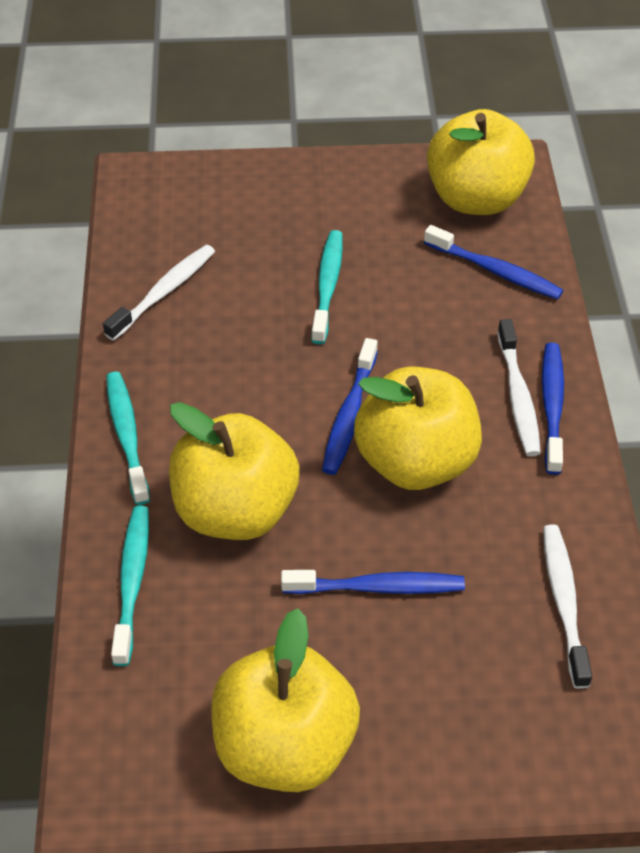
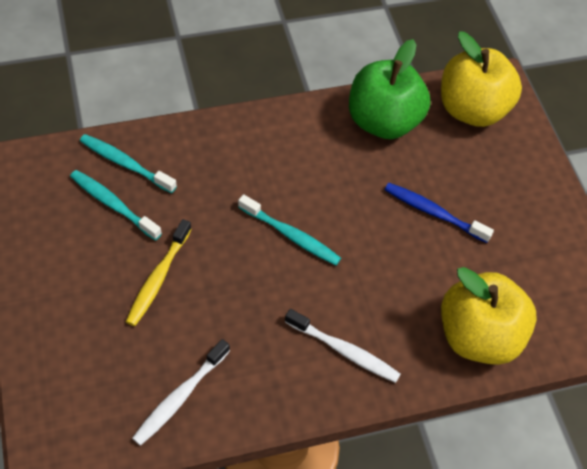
blue toothbrush: [281,570,465,594] [322,338,378,475] [424,225,563,300] [542,343,564,475] = 4 -> [384,183,494,243] = 1
green apple: none = 0 -> [349,39,430,139] = 1
white toothbrush: [103,245,215,341] [497,319,541,456] [543,524,592,689] = 3 -> [132,339,230,446] [285,309,401,383] = 2
yellow apple: [169,402,300,540] [211,608,360,792] [354,366,482,490] [427,109,535,215] = 4 -> [441,31,522,127] [441,267,537,365] = 2
yellow toothbrush: none = 0 -> [126,219,192,326] = 1

